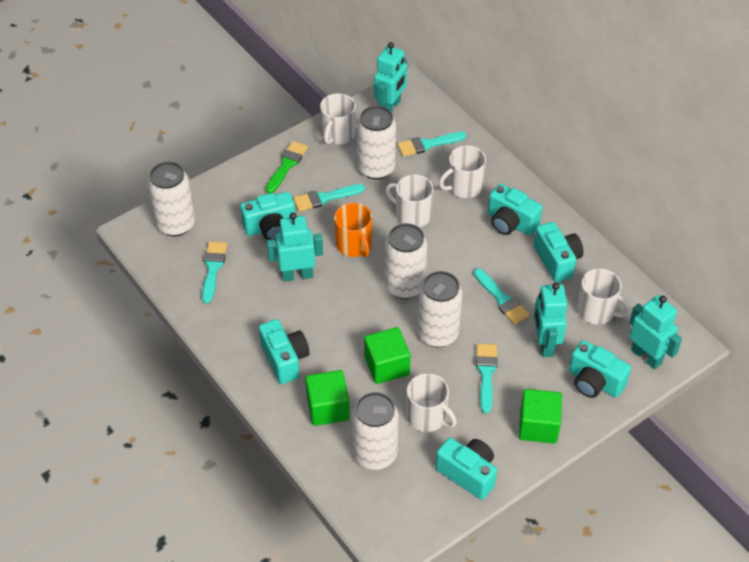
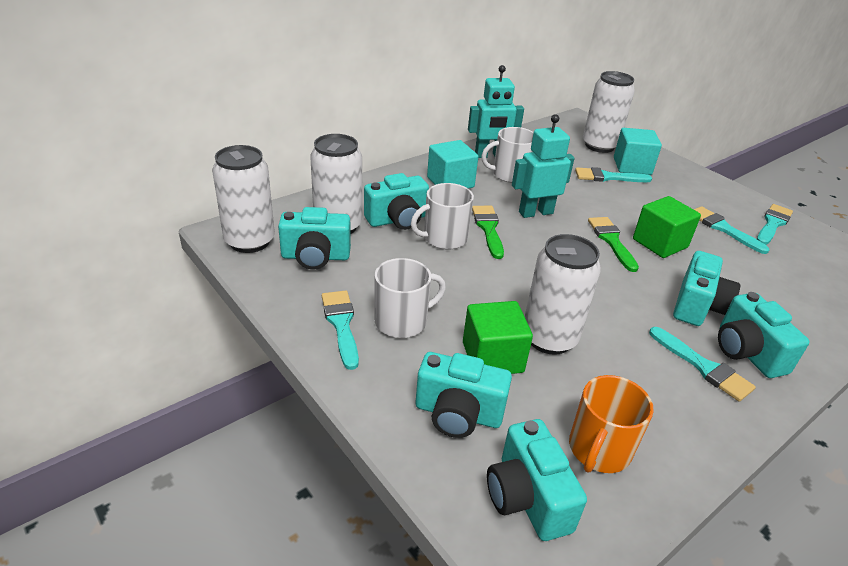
green brush: [266,141,308,193] = 1 -> [472,206,504,259] [588,217,639,272] = 2
green cube: [305,370,350,426] [364,327,410,384] [519,389,562,444] = 3 -> [463,301,533,374] [633,196,701,258] = 2
turquoise cube: none = 0 -> [427,140,478,189] [614,128,662,175] = 2
turquoise robot: [267,213,323,281] [374,42,407,112] [534,283,567,357] [629,295,682,370] = 4 -> [468,65,524,158] [512,114,575,218] = 2
white can: [148,162,195,236] [352,392,399,470] [357,106,396,180] [385,223,427,299] [417,271,462,348] = 5 -> [212,145,275,253] [310,134,362,234] [525,234,601,355] [583,71,635,153] = 4
white mug: [320,93,356,144] [386,175,434,227] [406,373,457,432] [439,146,486,198] [577,269,631,324] = 5 -> [374,258,446,338] [411,183,474,249] [481,127,534,183] = 3

